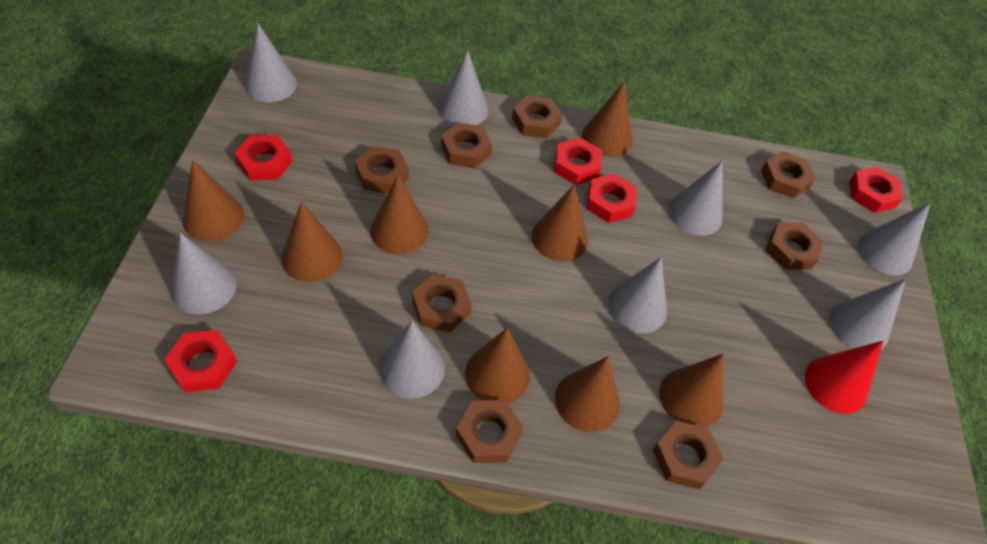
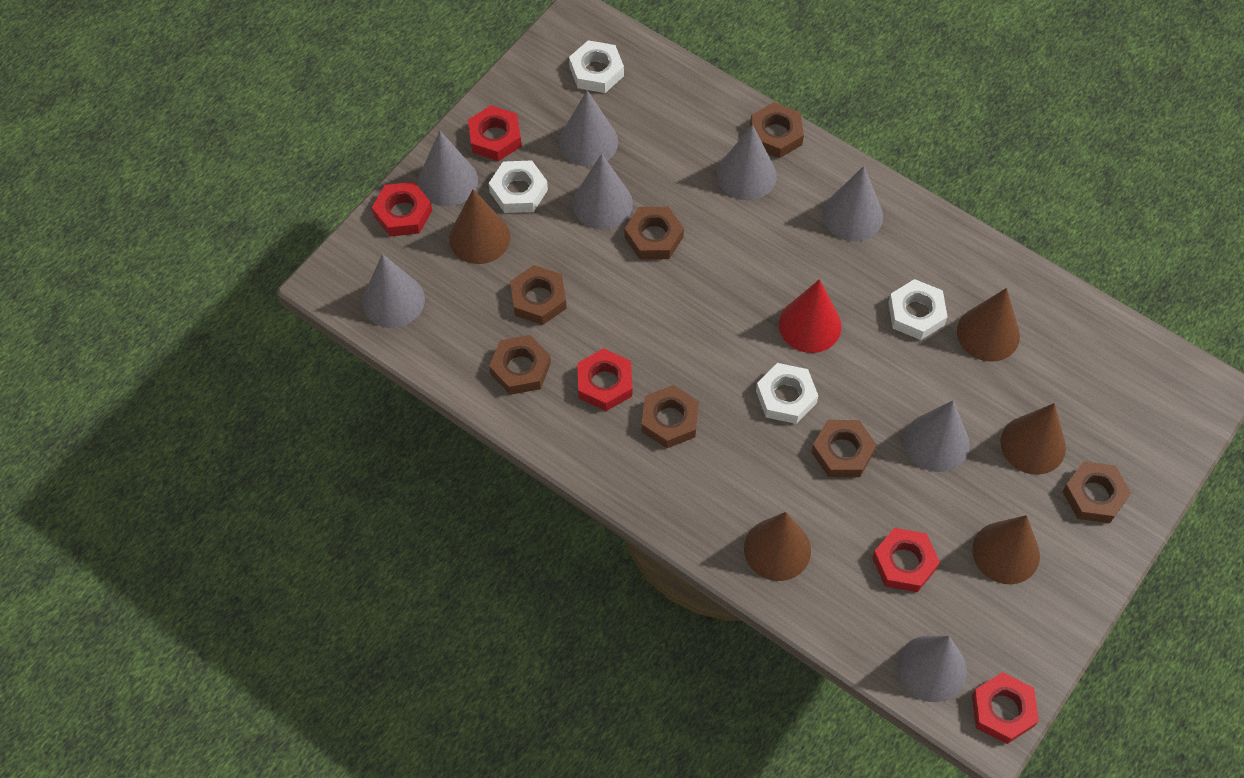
brown cone: [183,160,244,241] [281,202,343,282] [370,175,429,254] [465,327,530,403] [532,184,588,262] [555,356,620,432] [582,81,633,157] [659,354,724,427] = 8 -> [449,189,510,264] [744,512,811,581] [957,288,1020,362] [972,515,1040,584] [1000,403,1066,475] = 5
brown nut: [355,146,408,194] [412,274,472,332] [441,122,492,168] [456,400,524,463] [512,95,563,138] [653,421,724,489] [761,151,816,198] [766,223,823,270] = 8 -> [489,335,551,395] [510,265,567,325] [625,207,684,259] [641,385,699,448] [750,102,804,158] [812,420,877,477] [1062,461,1131,523] = 7
white nut: none = 0 -> [489,160,548,213] [569,40,624,93] [756,363,818,424] [888,279,948,340] = 4

